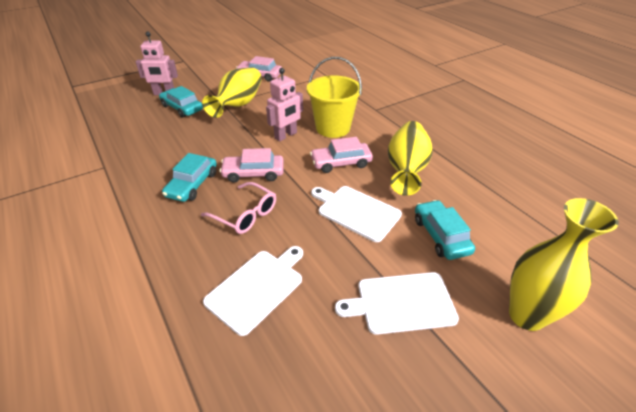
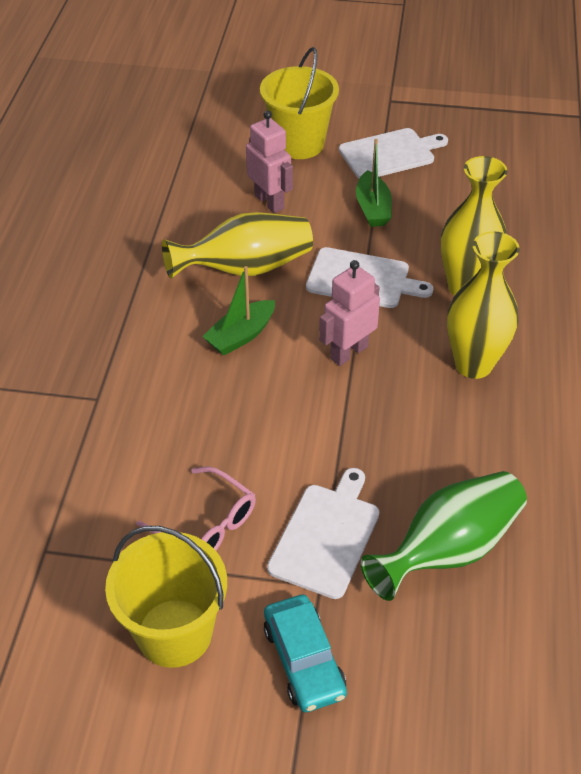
green boat: none = 0 -> [202,266,275,355] [356,139,392,227] = 2
green vase: none = 0 -> [361,471,527,601] = 1
pink car: [220,148,284,183] [236,56,282,82] [310,137,373,173] = 3 -> none = 0
turquoise car: [159,86,203,118] [162,153,217,202] [415,200,475,260] = 3 -> [264,595,347,712] = 1
yellow bucket: [307,57,362,138] = 1 -> [105,526,227,668] [260,47,339,159] = 2

